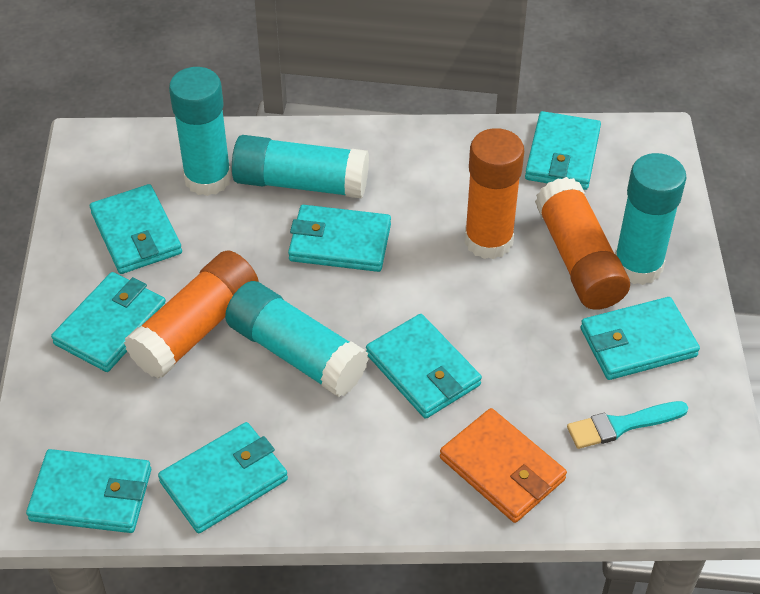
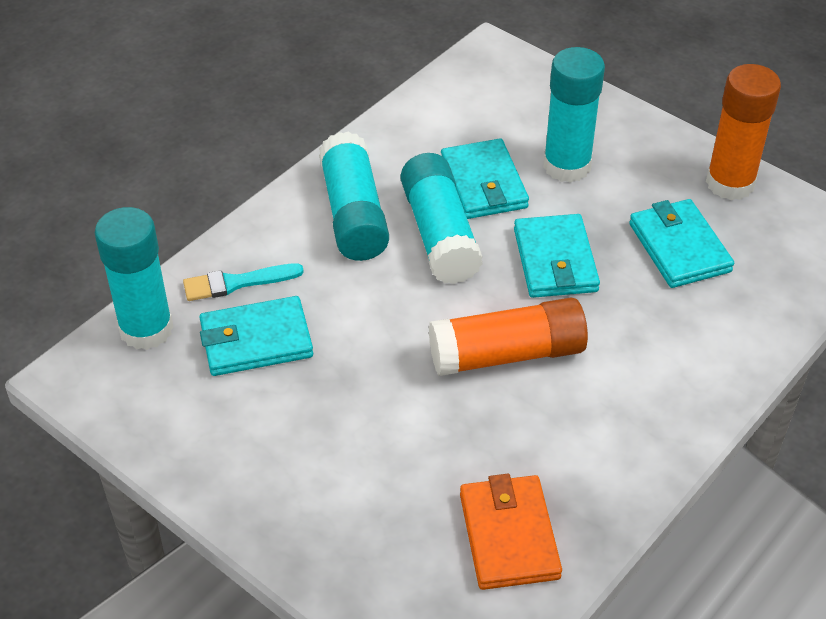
orange glue stick: [124,250,259,379] [465,128,524,259] [535,177,630,310] = 3 -> [429,298,588,376] [706,64,781,200] = 2
turquoise wallet: [26,449,151,533] [51,272,166,372] [90,184,182,274] [158,422,288,533] [288,205,391,272] [366,314,482,419] [525,111,601,190] [581,297,700,380] = 8 -> [199,296,313,376] [441,139,529,219] [514,214,600,298] [629,199,734,288] = 4

